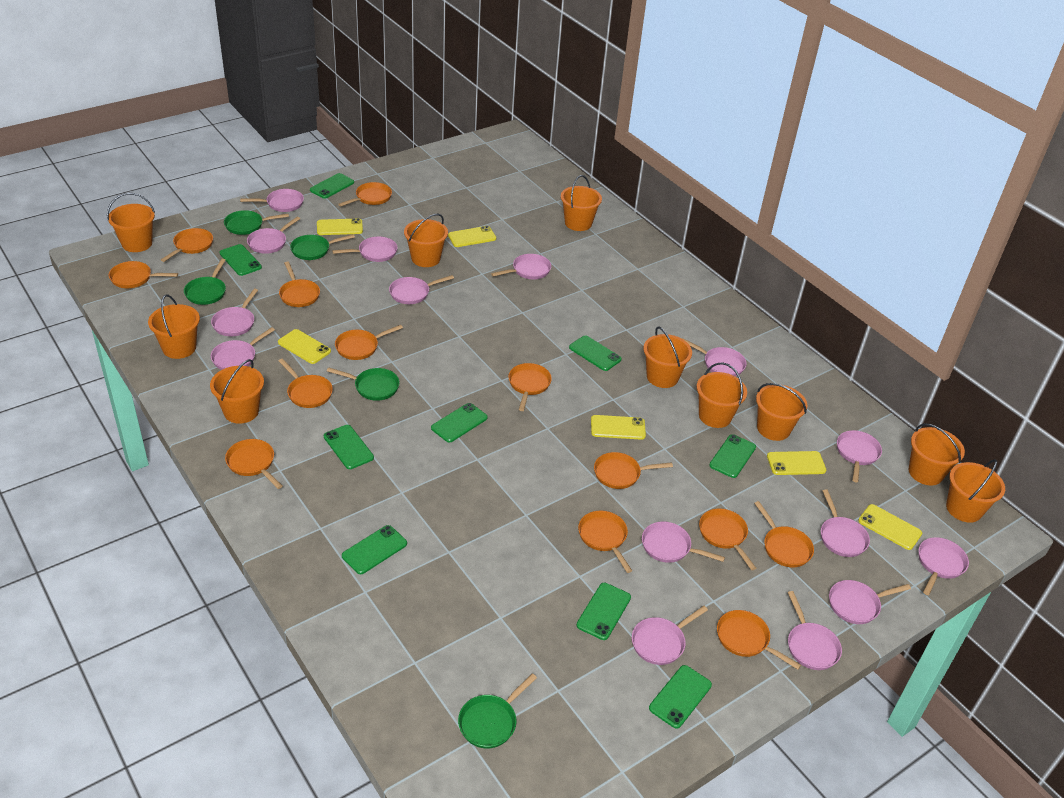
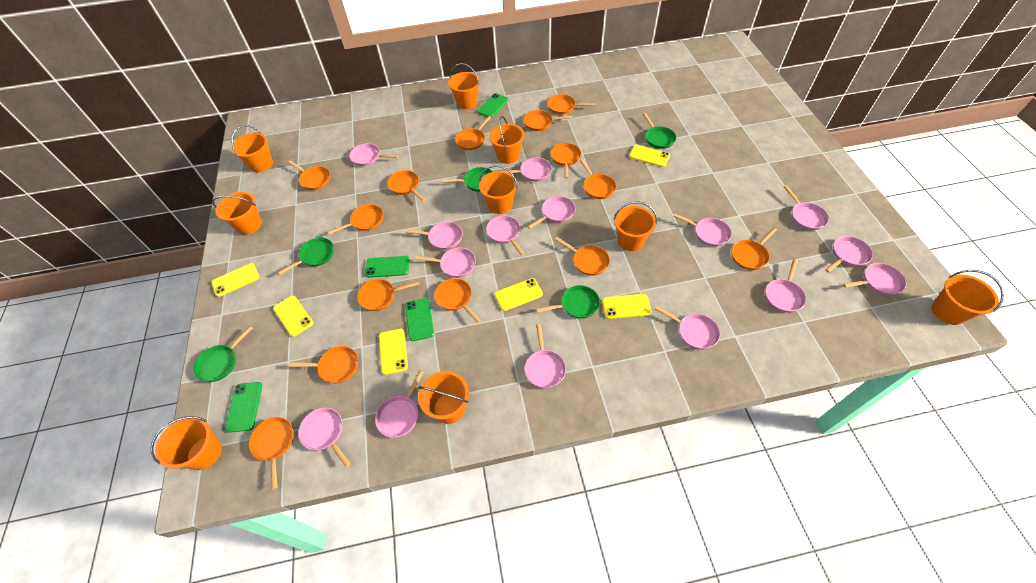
green phone: [220,244,262,276] [310,173,354,199] [324,425,374,469] [342,525,407,574] [431,403,488,443] [569,335,622,371] [577,583,631,640] [649,665,712,729] [709,434,756,478] = 9 -> [225,382,262,433] [365,256,410,278] [405,298,434,341] [477,93,508,118] = 4
orange bucket: [107,193,155,252] [148,295,200,359] [210,359,264,424] [404,214,448,267] [561,175,602,231] [643,327,692,388] [697,362,747,428] [756,383,807,441] [909,423,965,486] [946,459,1005,523] = 10 -> [150,416,222,470] [212,192,262,235] [231,125,273,172] [418,371,469,424] [448,63,480,109] [479,165,518,214] [489,116,525,164] [613,202,657,251] [932,270,1004,325] = 9
orange pan: [109,261,178,288] [161,228,213,262] [225,439,282,489] [279,261,320,307] [279,358,333,408] [335,325,403,360] [338,182,392,207] [508,363,552,411] [578,511,632,573] [594,452,673,489] [699,508,756,570] [717,610,801,670] [754,501,814,567] = 13 -> [249,417,294,490] [288,160,330,190] [288,346,358,383] [328,204,383,234] [357,279,420,311] [387,170,426,201] [434,278,481,323] [455,116,491,150] [523,110,573,131] [547,94,596,114] [550,143,581,178] [555,237,610,276] [580,159,616,199] [731,228,777,270] = 14

